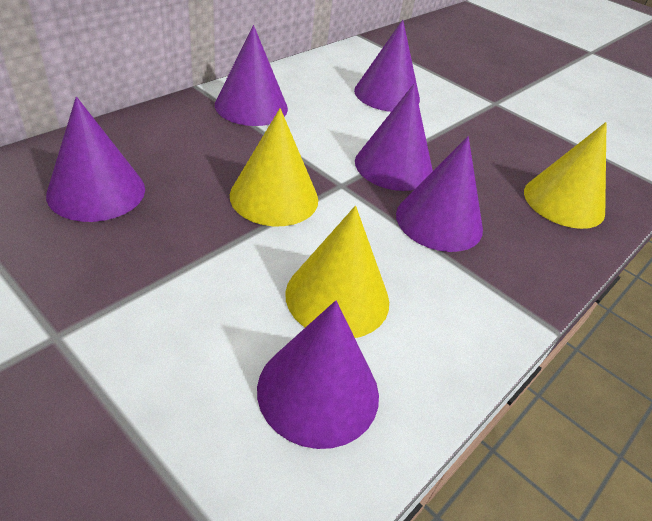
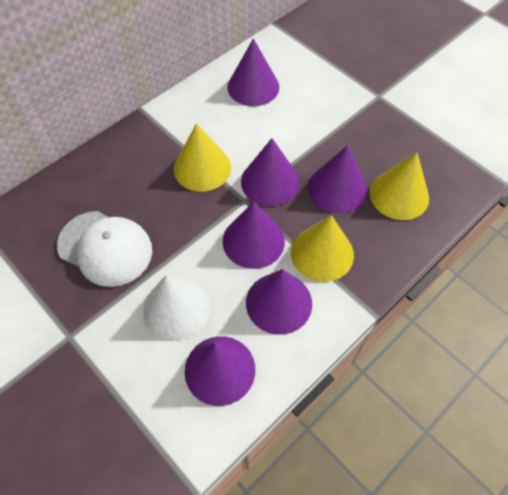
white cap: none = 0 -> [57,211,152,287] = 1
white cone: none = 0 -> [143,275,210,340] = 1

